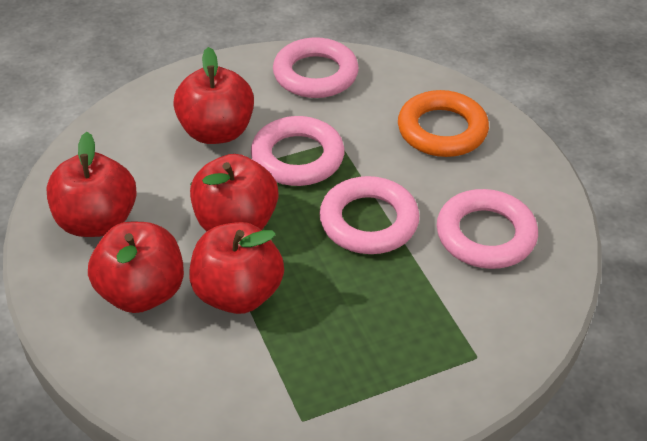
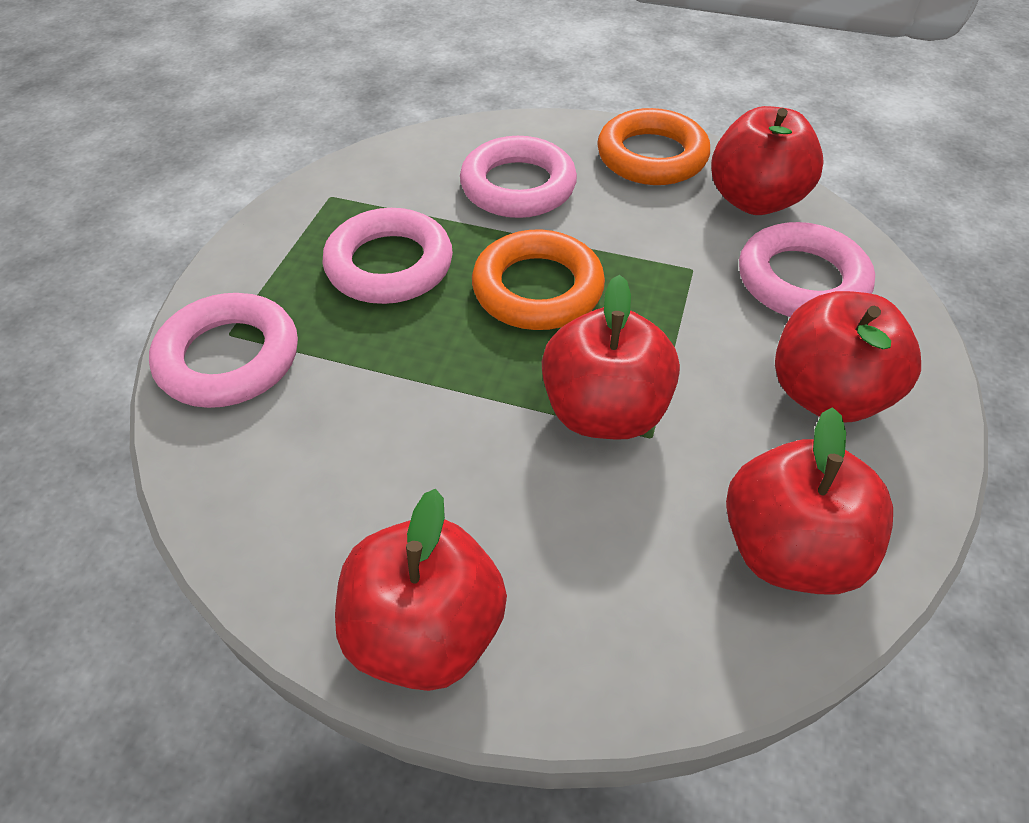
orange ring: [398,90,489,157] = 1 -> [472,229,605,330] [597,108,710,185] = 2

